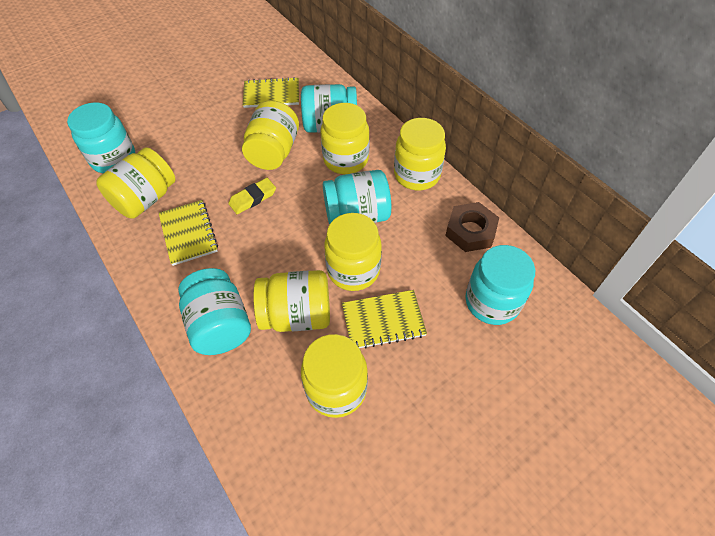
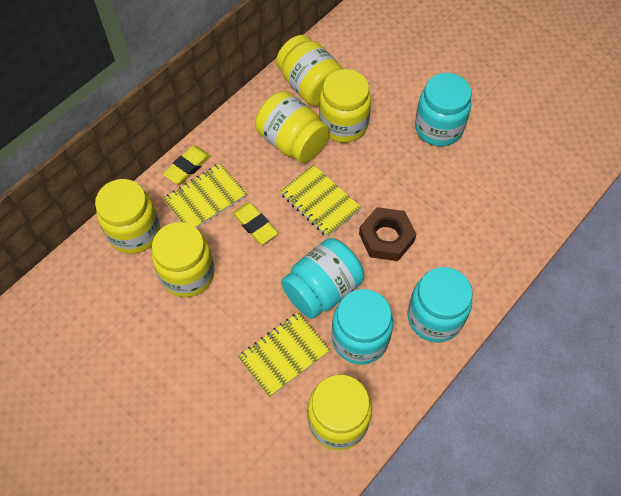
turquoise jar: [67,102,135,173] [178,268,251,355] [301,84,357,133] [323,170,391,225] [465,245,535,325] = 5 -> [281,238,364,319] [331,289,393,365] [408,267,473,343] [415,73,471,146] = 4
yellow eraser: [228,178,276,214] = 1 -> [163,146,211,184] [232,203,278,244] = 2
yellow jar: [96,147,176,219] [242,100,299,170] [253,270,330,332] [301,334,368,418] [321,103,369,174] [324,213,382,291] [394,118,446,190] = 7 -> [95,179,160,254] [152,222,215,297] [255,91,330,163] [276,35,343,106] [307,375,372,450] [319,69,371,143] = 6

